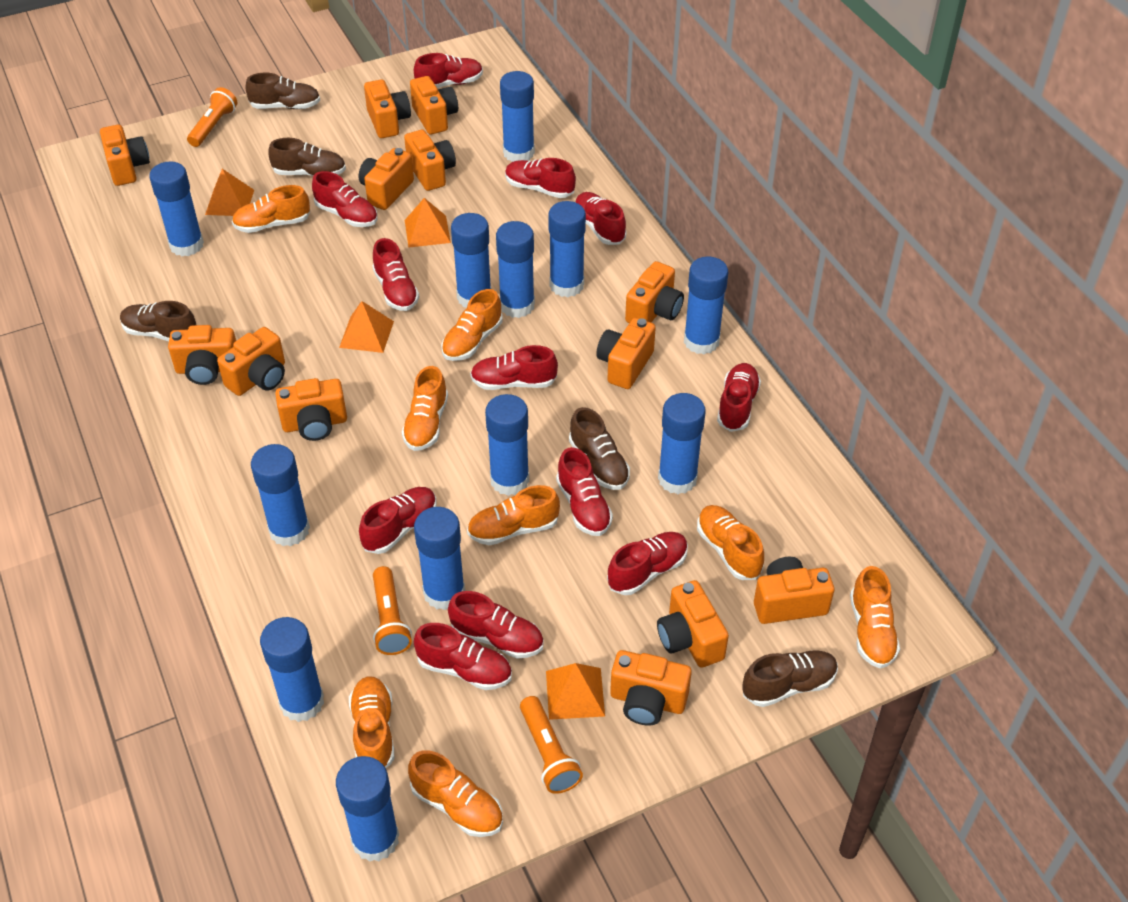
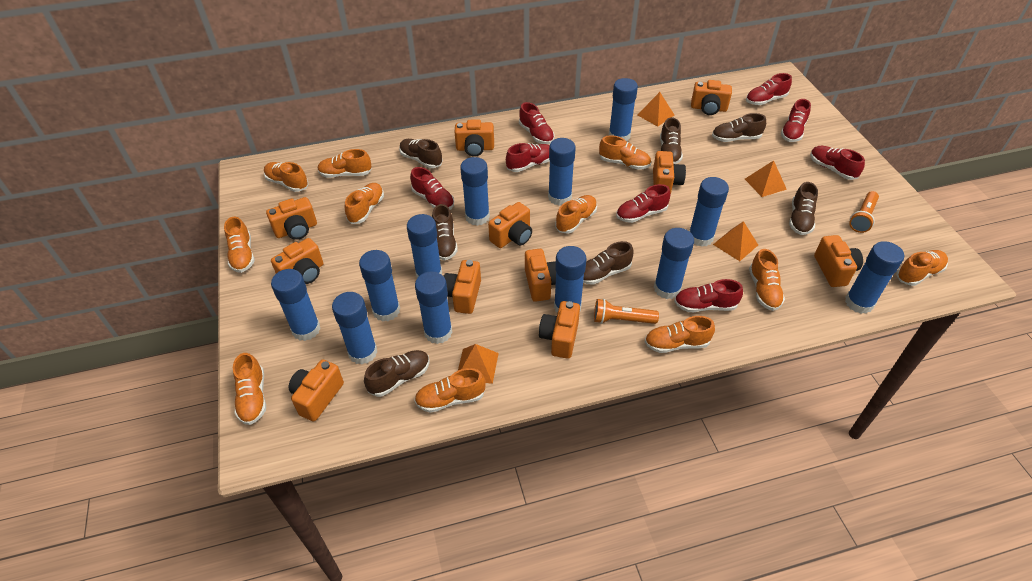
brown shoe: [120,301,196,341] [245,73,320,109] [268,138,346,176] [569,407,630,490] [742,650,838,707] = 5 -> [364,350,430,397] [399,139,443,168] [432,204,458,260] [583,241,634,285] [660,117,683,164] [712,113,766,142] [789,182,818,235] = 7
orange camera: [100,125,150,186] [168,325,236,385] [217,327,285,396] [275,378,347,441] [359,148,414,210] [364,79,411,138] [404,130,456,191] [410,76,458,134] [596,318,656,389] [610,650,692,726] [625,261,684,323] [657,580,729,668] [754,557,834,624] = 13 -> [266,197,317,240] [271,238,323,284] [289,359,344,422] [443,260,481,314] [455,120,494,157] [488,202,532,248] [525,249,556,302] [539,301,580,359] [653,151,686,193] [691,80,732,115] [814,235,863,287] = 11
orange flashlight: [187,87,238,147] [373,566,412,655] [520,696,583,794] = 3 -> [594,299,659,324] [849,191,879,233] = 2
orange shoe: [232,185,310,233] [349,676,394,768] [402,366,448,451] [408,750,503,837] [441,289,503,361] [467,485,560,545] [697,505,764,580] [850,566,900,669] = 8 -> [224,217,255,273] [233,353,266,425] [264,162,309,192] [317,149,372,178] [345,183,384,224] [414,368,485,413] [555,195,597,234] [599,135,651,170] [645,316,715,353] [749,249,785,311] [896,250,948,286] = 11
red shoe: [312,171,378,227] [359,487,437,554] [372,238,419,311] [414,53,483,88] [414,623,512,690] [448,591,544,659] [470,345,558,390] [505,158,576,198] [556,447,613,536] [575,192,626,245] [607,532,688,595] [717,363,761,432] = 12 -> [410,167,454,210] [506,143,550,172] [519,102,554,144] [616,184,671,223] [674,279,743,312] [746,73,792,105] [781,99,811,142] [810,146,865,180] = 8

